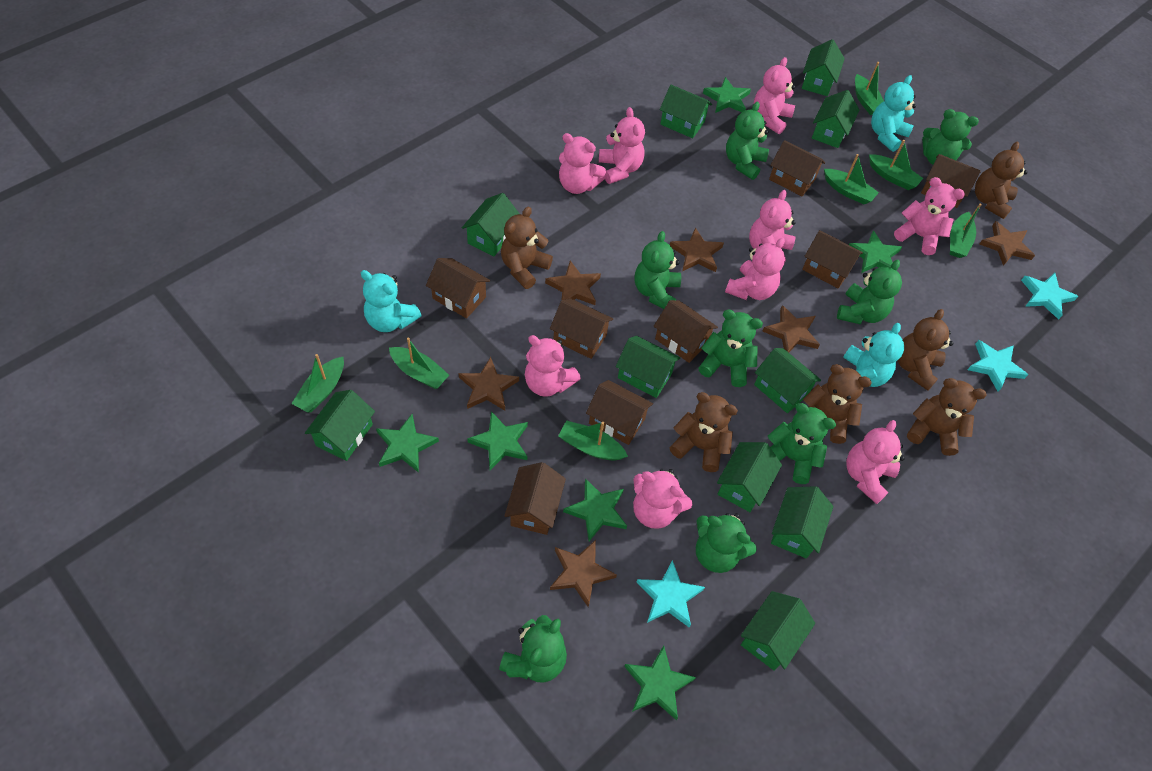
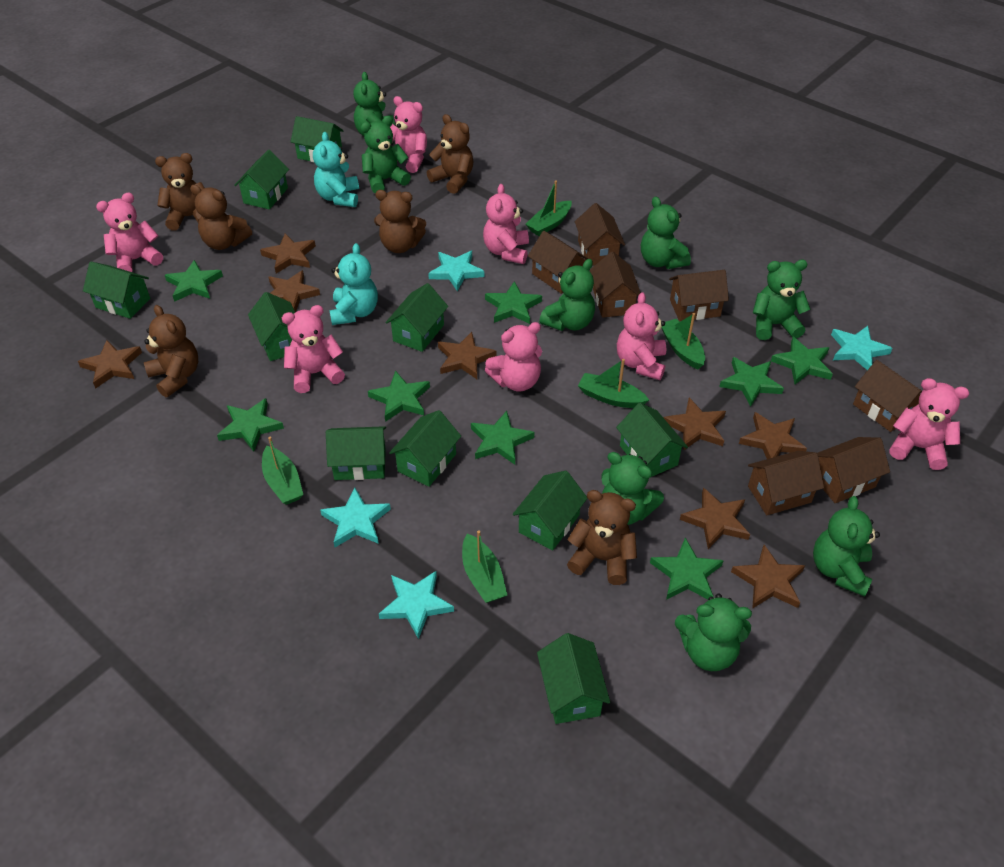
brown house: [426,258,490,318] [504,462,566,535] [550,298,613,359] [586,380,653,445] [654,300,718,363] [769,140,825,196] [802,230,863,288] [921,154,981,208] = 8 -> [528,231,588,294] [575,203,625,266] [590,252,641,318] [669,270,729,322] [748,451,824,515] [817,437,890,503] [853,360,922,432] = 7
brown star: [459,357,519,411] [545,261,601,305] [550,540,617,607] [670,227,724,272] [762,305,820,352] [979,221,1035,266] = 6 -> [78,340,142,389] [260,234,316,273] [269,270,320,313] [438,332,496,379] [663,398,726,450] [680,487,750,549] [731,545,805,609] [739,412,807,459] = 8
green boat: [292,354,344,413] [389,338,449,389] [558,420,628,461] [824,154,879,204] [855,62,884,115] [869,140,923,190] [950,203,982,258] = 7 -> [262,437,303,505] [462,531,507,603] [526,180,572,236] [578,359,649,408] [661,313,705,369] = 5
green star: [376,414,439,473] [467,411,528,470] [563,478,627,541] [624,645,696,720] [703,77,751,113] [849,230,902,273] = 6 -> [165,260,223,302] [217,398,284,452] [368,370,430,422] [471,411,534,465] [485,281,542,324] [650,538,724,600] [719,357,784,407] [771,337,833,384] = 8
pink teddy bear: [525,335,581,397] [559,133,606,194] [599,107,645,184] [633,469,692,529] [725,237,785,300] [749,190,796,261] [754,57,795,134] [846,420,905,504] [894,177,965,255] = 9 -> [96,193,163,272] [282,305,345,393] [390,96,427,173] [483,184,529,264] [485,322,542,392] [617,292,666,380] [889,378,969,470] = 7
turquoise star: [636,560,705,628] [968,340,1028,391] [1021,273,1078,320] = 3 -> [320,488,391,547] [379,571,454,639] [428,251,484,291] [831,326,893,370] = 4
turquoise teddy bear: [360,270,421,332] [843,323,904,387] [871,75,916,152] = 3 -> [313,132,359,207] [329,243,378,325] = 2

